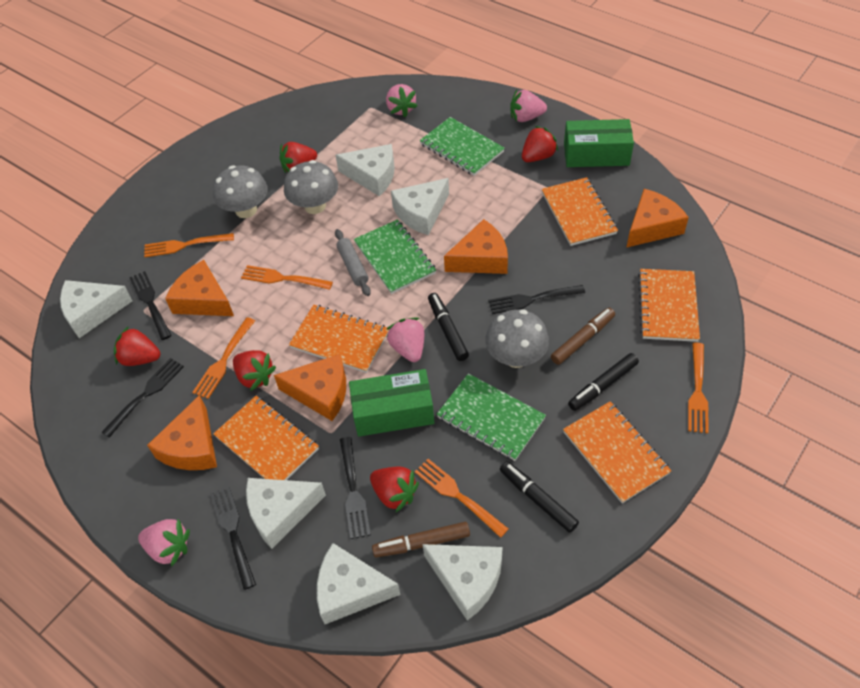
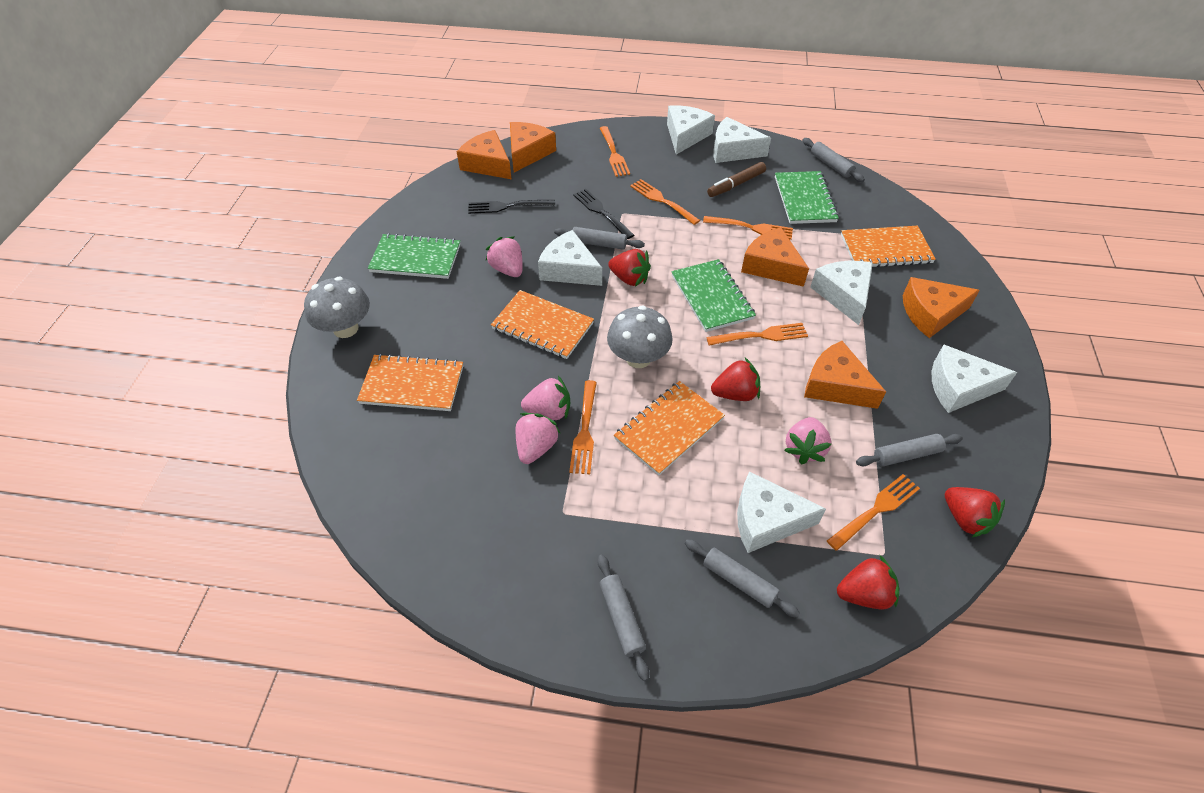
black fork: [101,358,184,438] [129,271,172,340] [210,486,256,590] [340,437,371,539] [488,285,585,314] = 5 -> [468,200,555,214] [573,189,634,239] = 2
black marker: [428,293,469,361] [500,461,579,533] [568,353,639,411] = 3 -> none = 0
brown marker: [372,522,470,558] [551,308,615,365] = 2 -> [707,162,766,197] = 1
green box: [349,369,434,437] [564,119,634,167] = 2 -> none = 0
grey mushroom: [213,165,268,218] [284,160,338,214] [485,309,549,368] = 3 -> [304,277,370,338] [607,306,673,368] = 2
grey rolling pin: [335,229,371,296] = 1 -> [554,227,645,250] [598,555,649,681] [685,539,800,618] [803,138,865,182] [856,434,963,466] = 5
orange fork: [144,233,234,257] [192,317,255,399] [241,265,333,290] [415,459,508,538] [688,343,709,433] = 5 -> [569,380,597,474] [599,126,630,177] [630,179,700,225] [703,216,793,240] [706,323,808,346] [827,474,920,551] = 6
orange notebook: [213,396,319,480] [289,305,389,373] [542,177,618,246] [563,401,672,503] [638,269,700,342] = 5 -> [357,354,463,411] [491,290,594,359] [614,381,725,476] [841,226,936,267] = 4
red strawberry: [114,326,160,366] [233,350,276,391] [279,142,317,173] [370,467,419,512] [522,126,558,162] = 5 -> [608,249,651,287] [711,358,760,401] [837,555,899,609] [945,487,1005,538] = 4

